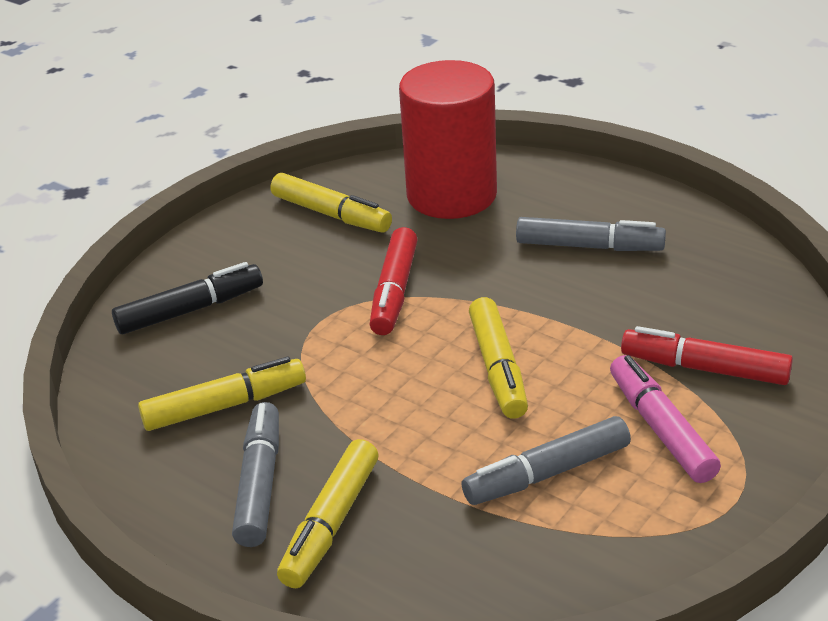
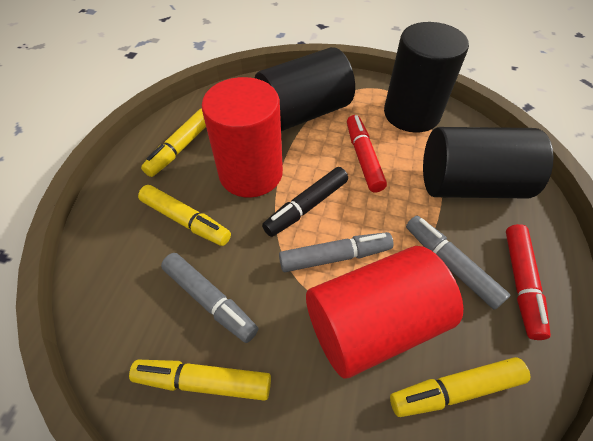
black cylinder: none = 0 -> [255,47,355,131] [384,22,469,133] [423,127,554,199] = 3
pink marker: [610,355,721,483] = 1 -> none = 0
red cylinder: [399,60,497,219] = 1 -> [202,77,283,197] [306,246,463,378] = 2

